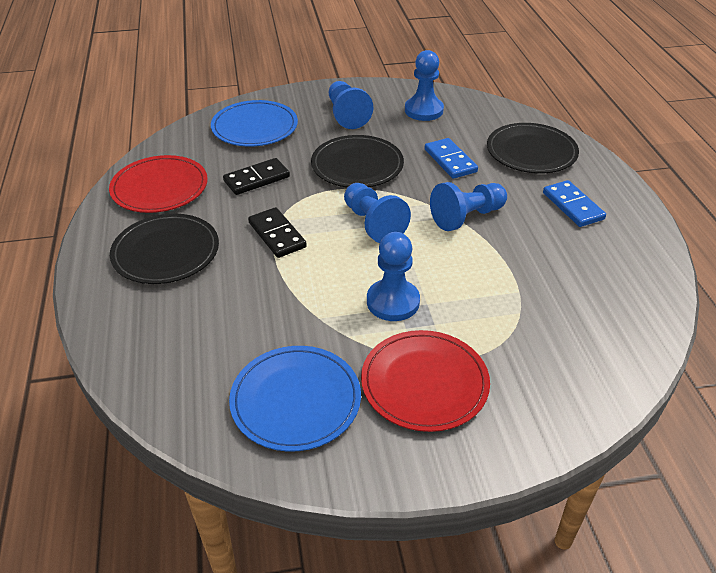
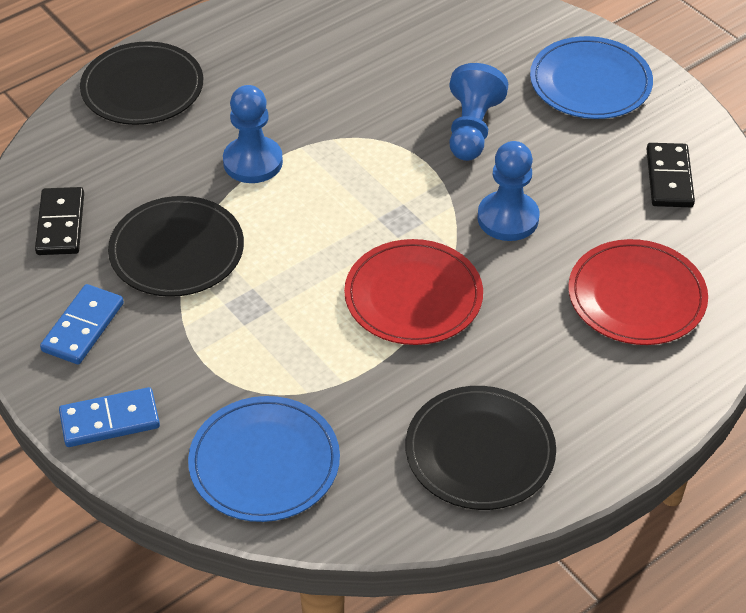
blue pawn: [329,81,373,129] [344,183,411,243] [367,232,420,321] [405,50,444,121] [430,182,507,231] = 5 -> [223,85,283,183] [449,63,508,161] [477,141,540,241] = 3

